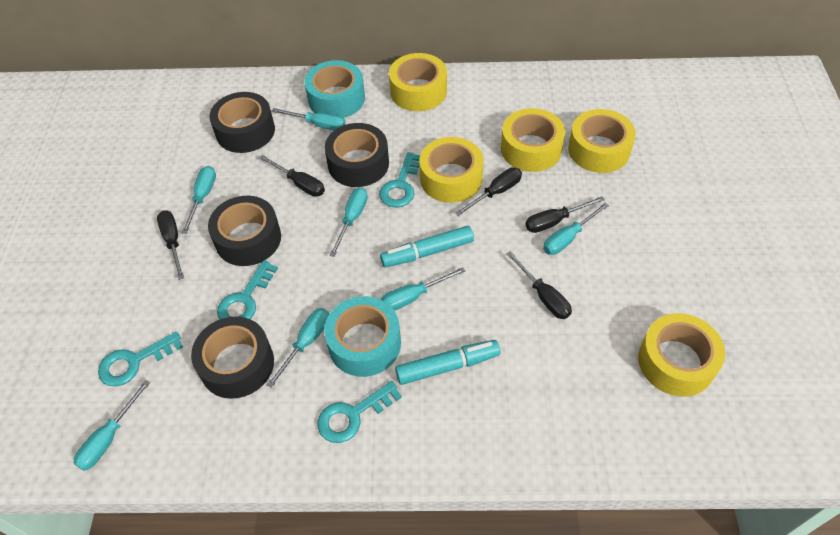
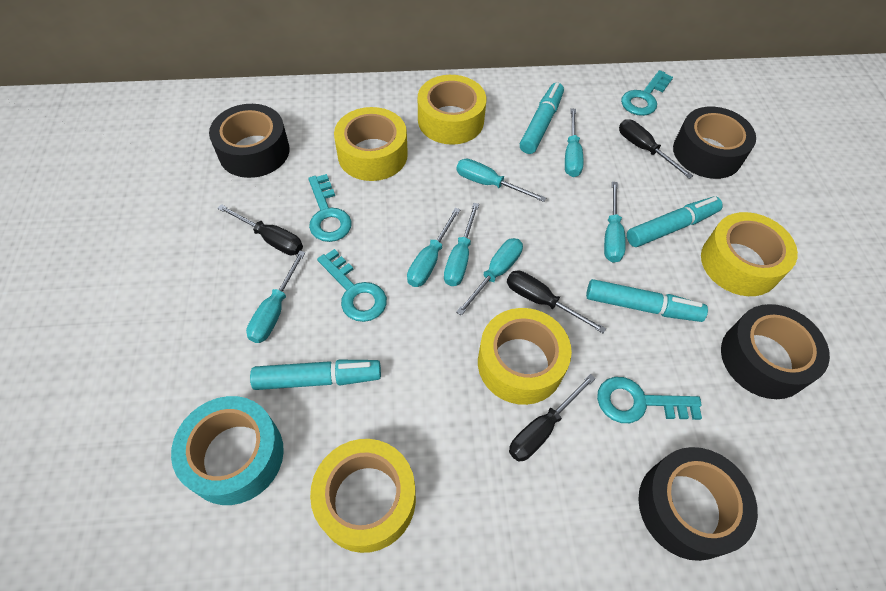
black screwdriver: [157,210,184,280] [259,155,325,197] [455,168,522,216] [506,251,572,319] [525,196,605,233] = 5 -> [217,204,303,255] [507,270,606,333] [509,374,596,462] [619,119,693,179] = 4
turquoise marker: [380,226,474,267] [395,340,500,385] = 2 -> [250,360,381,390] [520,83,564,154] [586,279,708,322] [627,196,723,247] = 4
turquoise tape: [304,60,365,118] [324,296,401,377] = 2 -> [171,396,284,505] = 1

